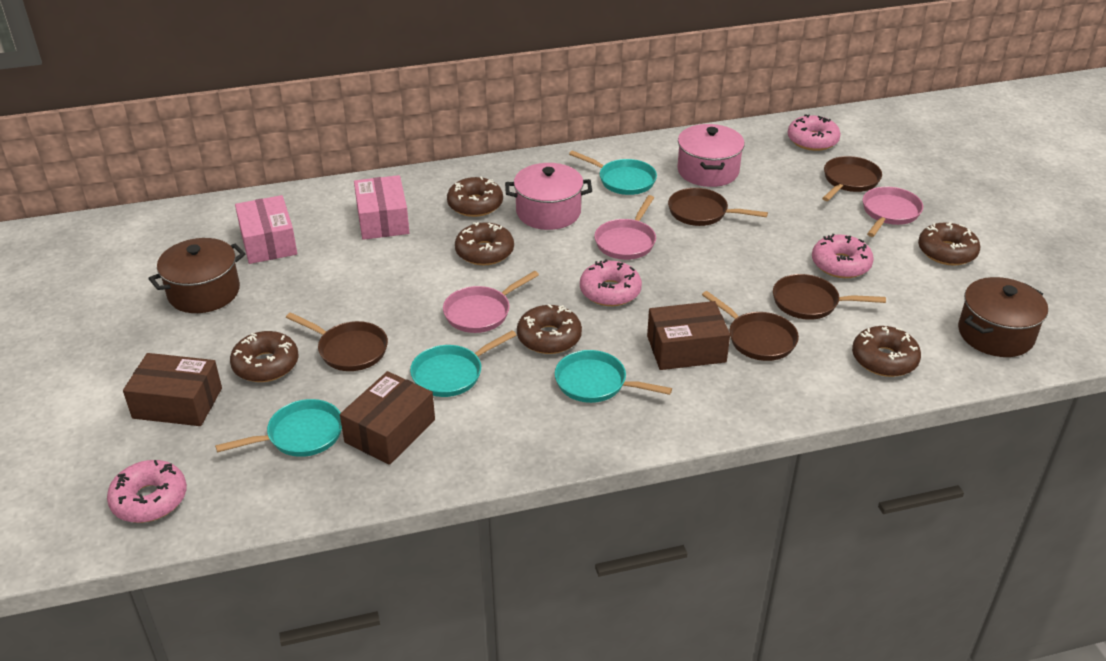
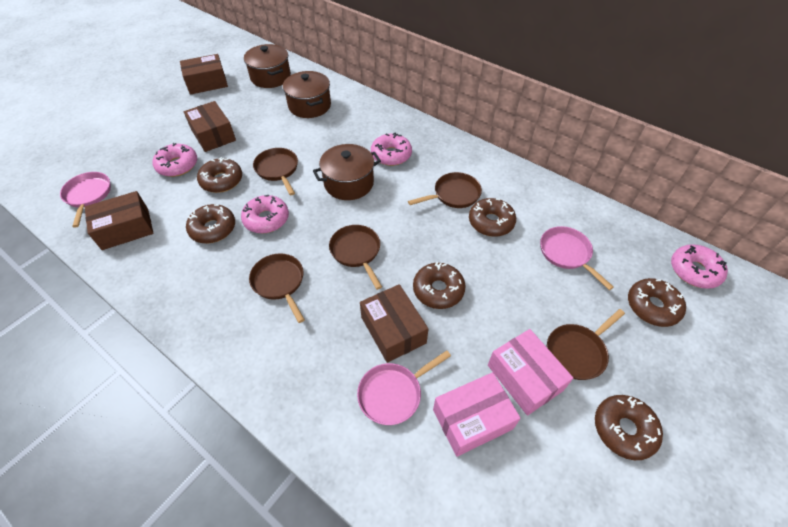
brown box: [123,353,222,426] [340,371,435,465] [647,301,730,370] = 3 -> [85,191,154,250] [180,54,228,95] [184,101,236,152] [360,284,428,363] = 4
brown pot: [148,238,246,313] [958,277,1048,357] = 2 -> [244,44,291,88] [283,71,331,118] [313,144,381,200] = 3
pink pot: [505,163,592,230] [677,124,745,187] = 2 -> none = 0
turquoise pan: [215,399,342,457] [410,330,516,397] [555,350,672,403] [569,150,657,195] = 4 -> none = 0

